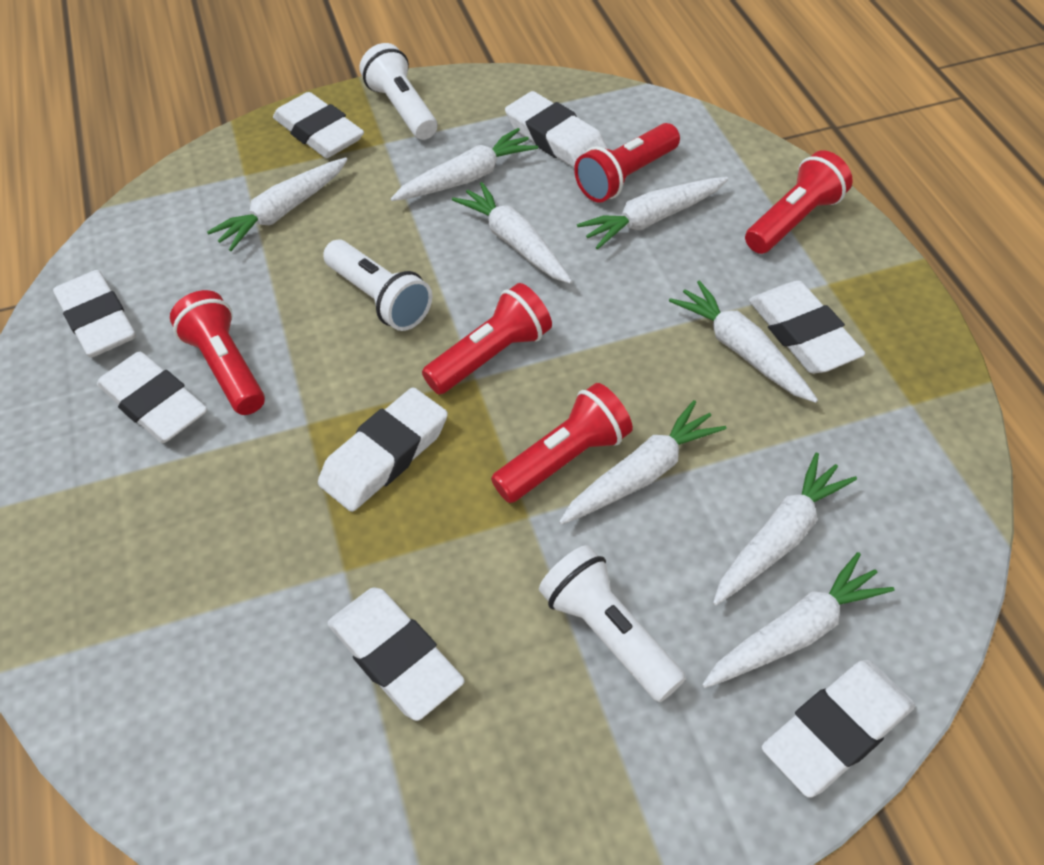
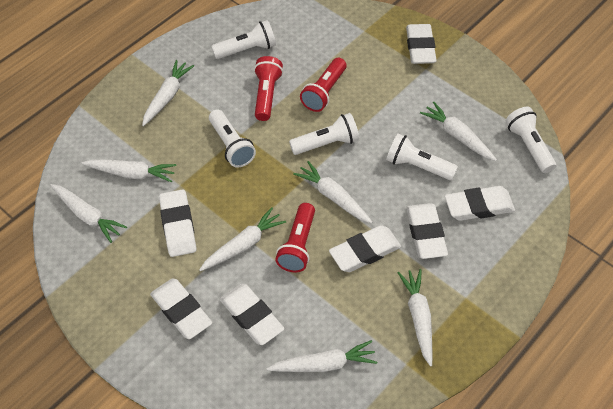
red flashlight: [170,290,265,415] [422,283,552,395] [491,383,633,503] [574,123,680,203] [745,150,853,254] = 5 -> [254,56,283,121] [275,203,315,273] [300,58,346,112] = 3
white eraser: [53,270,136,358] [97,351,207,443] [273,92,364,158] [318,388,448,512] [328,587,465,721] [505,91,608,168] [749,281,865,374] [762,660,915,798] = 8 -> [150,278,212,339] [159,189,197,257] [220,284,284,345] [329,225,401,272] [406,24,437,64] [406,203,448,259] [445,186,515,221] = 7
white flashlight: [323,240,432,331] [360,43,437,140] [539,545,686,702] = 3 -> [209,109,256,167] [211,20,276,59] [289,113,359,155] [386,134,458,180] [506,106,556,173] = 5

